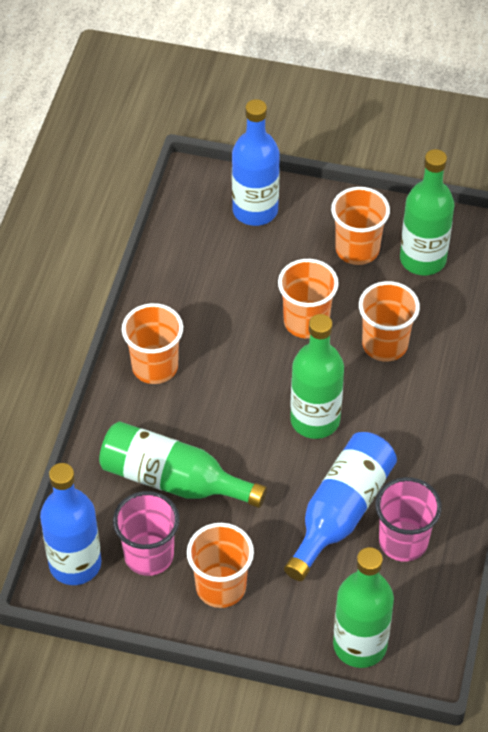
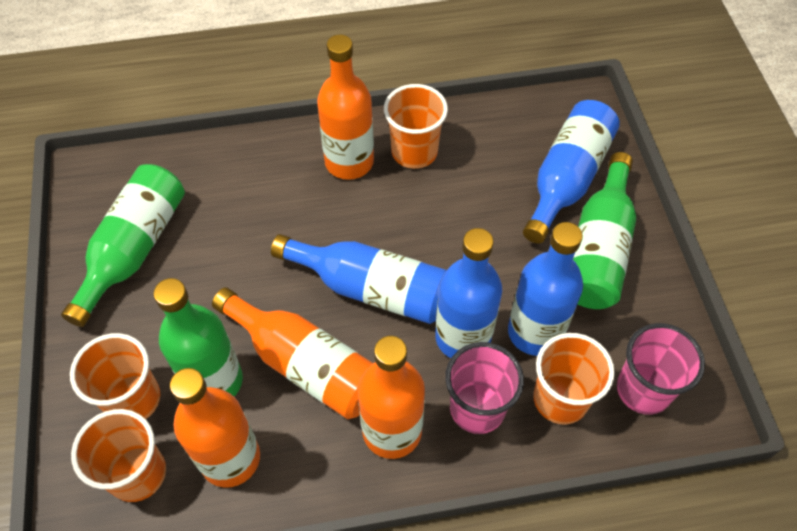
blue bottle: [40,463,102,585] [232,99,280,226] [284,432,397,581] = 3 -> [271,234,446,324] [435,228,502,358] [508,222,583,356] [523,100,620,244] = 4
green bottle: [99,421,267,508] [290,314,344,439] [333,547,394,668] [400,149,455,275] = 4 -> [61,164,185,327] [153,278,243,397] [573,152,636,309] = 3
orange bottle: none = 0 -> [170,368,260,488] [212,287,373,419] [317,35,374,180] [358,336,425,459] = 4
orange cup: [122,303,183,384] [187,523,254,608] [278,259,339,338] [331,187,390,265] [359,281,420,362] = 5 -> [70,333,160,419] [71,409,166,502] [384,84,448,169] [533,333,615,425] = 4

